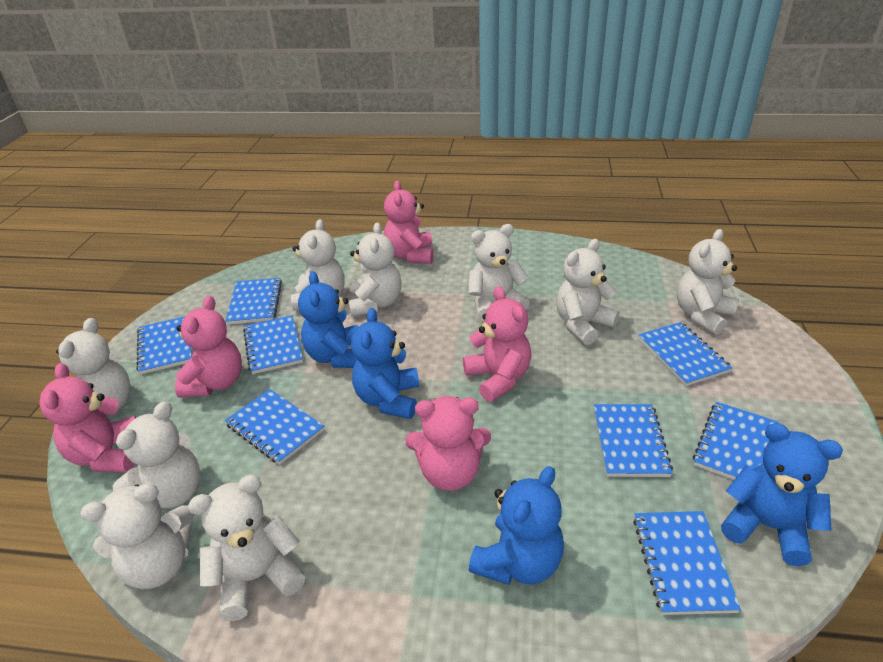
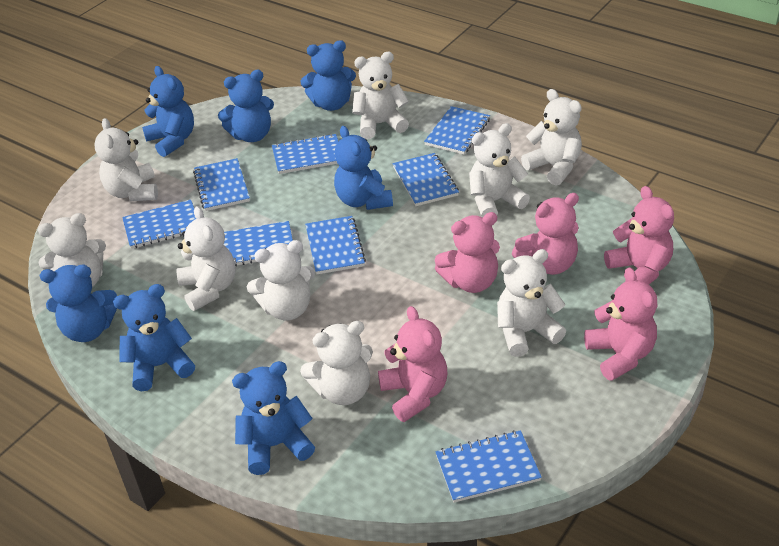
blue teddy bear: [298,271,358,368] [351,308,419,419] [469,466,564,585] [721,423,843,566] = 4 -> [40,265,117,342] [113,284,195,391] [142,66,194,157] [218,70,274,142] [232,361,315,475] [300,40,356,111] [334,126,393,210] = 7

